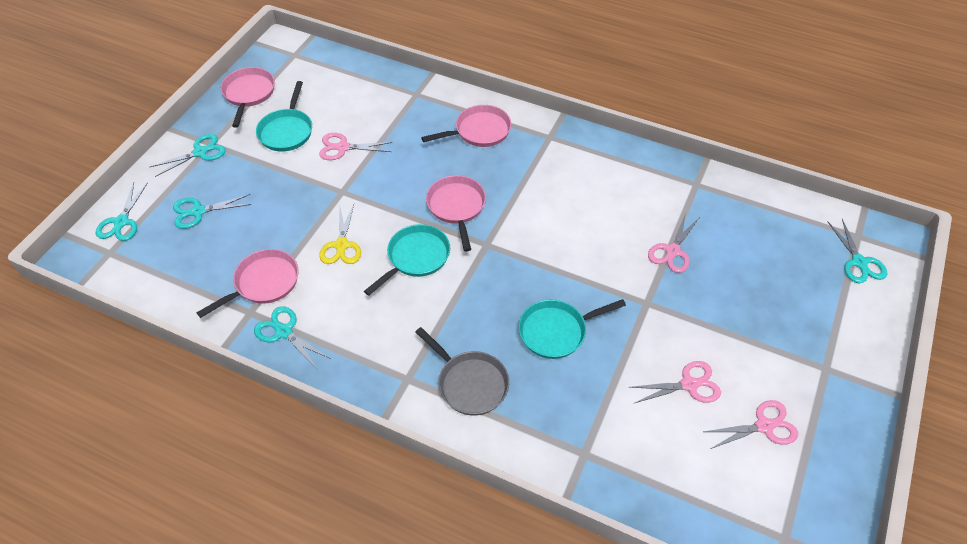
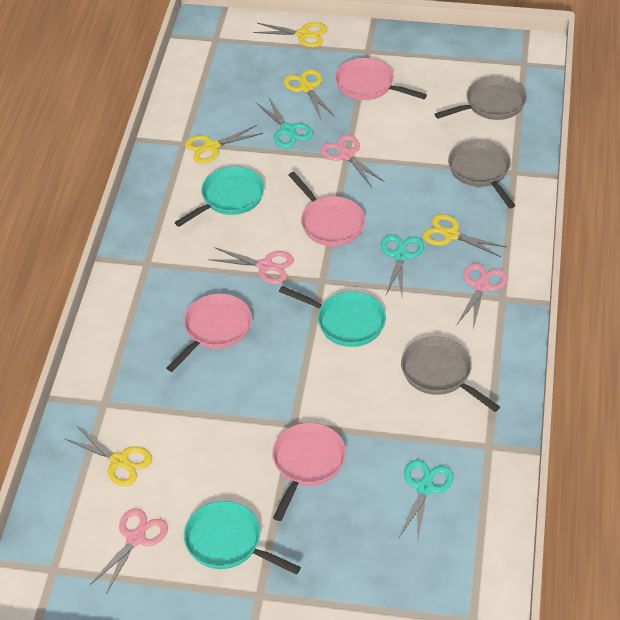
grey pan: [415,327,509,416] = 1 -> [401,337,500,412] [435,76,527,120] [448,140,516,208] = 3
turquoise scissors: [96,182,148,241] [150,134,226,177] [173,194,252,229] [254,306,331,370] [827,219,888,283] = 5 -> [255,96,313,148] [381,234,424,295] [399,460,454,543] = 3
yellow scissors: [319,204,361,264] = 1 -> [64,426,152,487] [185,125,263,164] [253,22,327,47] [284,69,335,119] [423,214,507,257] = 5

